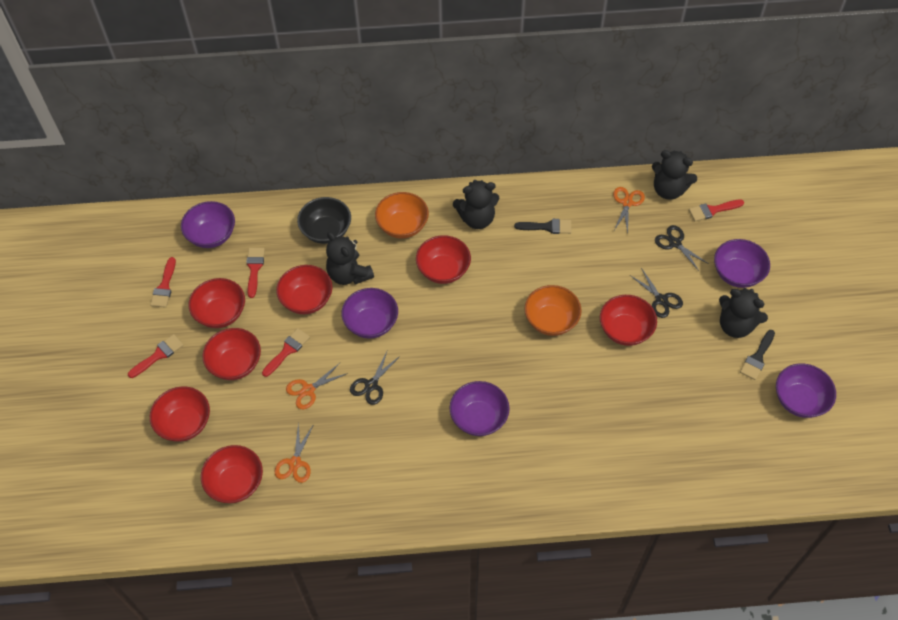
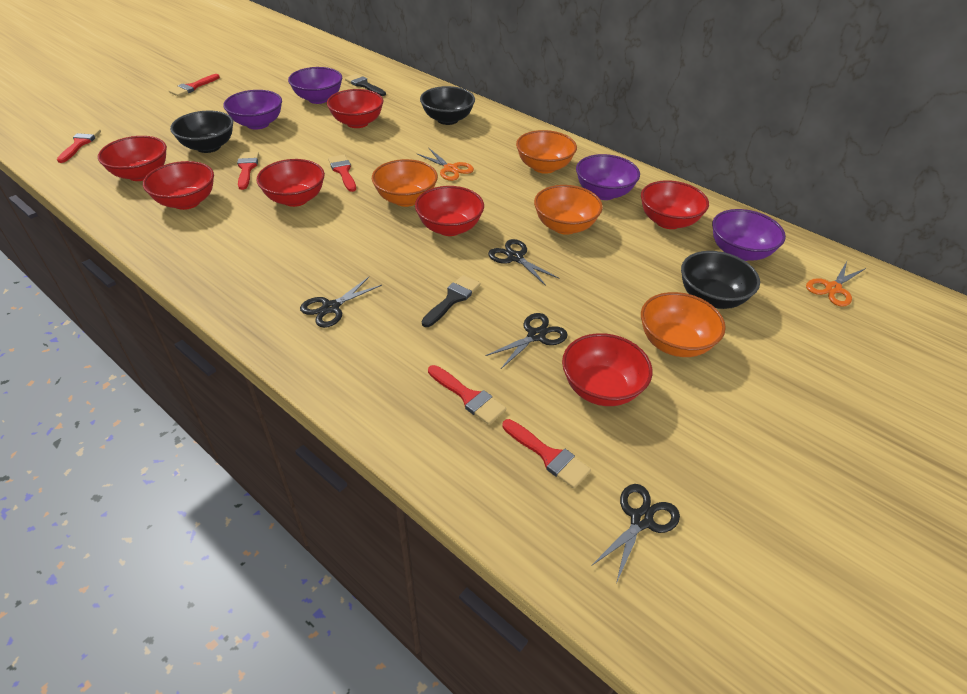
black bowl: [297,197,351,244] = 1 -> [170,111,233,153] [420,86,475,125] [681,251,760,309] = 3
black scissors: [350,349,400,405] [630,268,683,318] [655,225,709,271] = 3 -> [300,277,382,328] [485,313,568,369] [488,239,560,286] [591,484,680,584] = 4
black teddy bear: [326,232,374,285] [453,180,499,229] [652,150,697,200] [719,288,768,338] = 4 -> none = 0
orange bowl: [375,192,429,239] [524,285,582,336] = 2 -> [372,159,438,207] [516,130,577,174] [534,185,603,235] [641,292,726,357] = 4
orange scissors: [275,422,314,483] [286,363,348,409] [613,187,645,234] = 3 -> [417,148,474,181] [806,262,866,307] = 2
purple bowl: [181,201,235,248] [342,288,398,339] [449,381,510,436] [714,239,770,288] [776,363,836,418] = 5 -> [223,90,282,130] [288,67,342,104] [576,154,640,200] [712,209,786,261] = 4
red brush: [128,334,184,378] [150,257,176,308] [246,248,265,298] [262,328,310,377] [689,199,744,221] = 5 -> [57,128,101,163] [169,74,220,97] [237,152,259,190] [328,155,356,192] [428,365,506,425] [502,419,591,489] = 6

